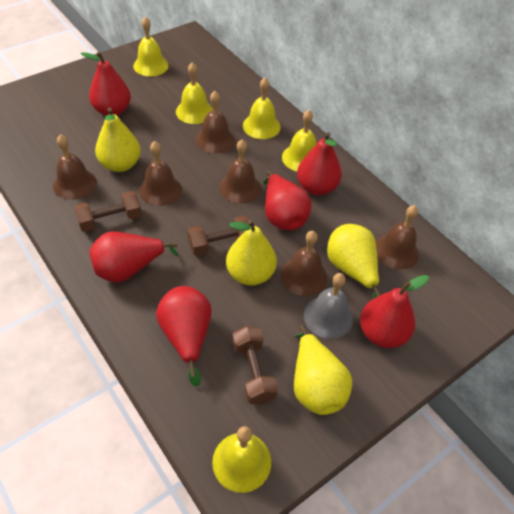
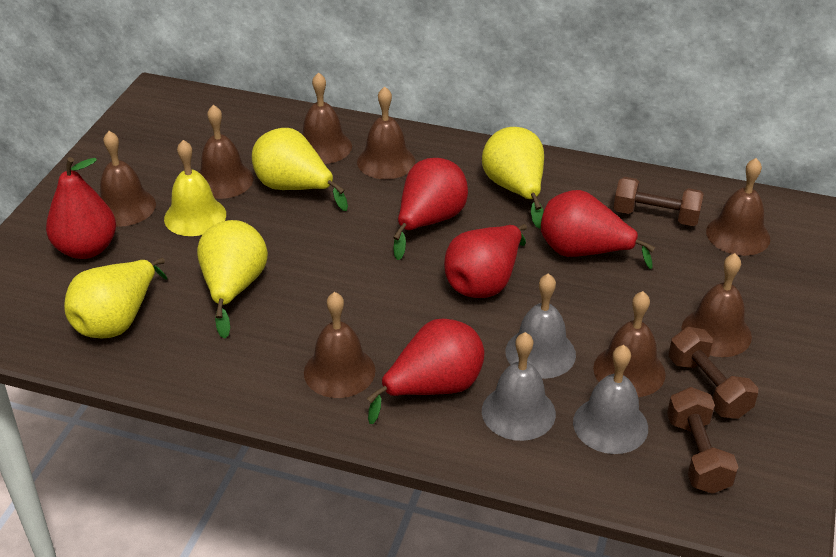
brown bell: [53,134,97,200] [139,141,182,206] [196,91,235,154] [219,140,261,203] [280,231,327,296] [376,205,419,270] = 6 -> [100,131,156,227] [199,105,253,199] [302,72,352,164] [304,292,375,398] [357,86,415,179] [593,291,666,397] [682,253,752,357] [706,158,770,256] = 8
grey bell: [304,273,353,339] = 1 -> [482,332,556,441] [506,273,576,379] [573,345,648,454] = 3
red pear: [81,52,131,116] [90,231,178,283] [156,286,212,387] [263,170,311,230] [297,132,342,196] [360,275,429,348] = 6 -> [46,157,116,259] [366,319,485,424] [393,158,468,260] [444,224,527,298] [541,190,655,269] = 5
yellow bell: [133,17,169,77] [176,62,213,124] [212,426,271,493] [243,78,281,139] [282,110,317,172] = 5 -> [164,140,226,236] = 1

